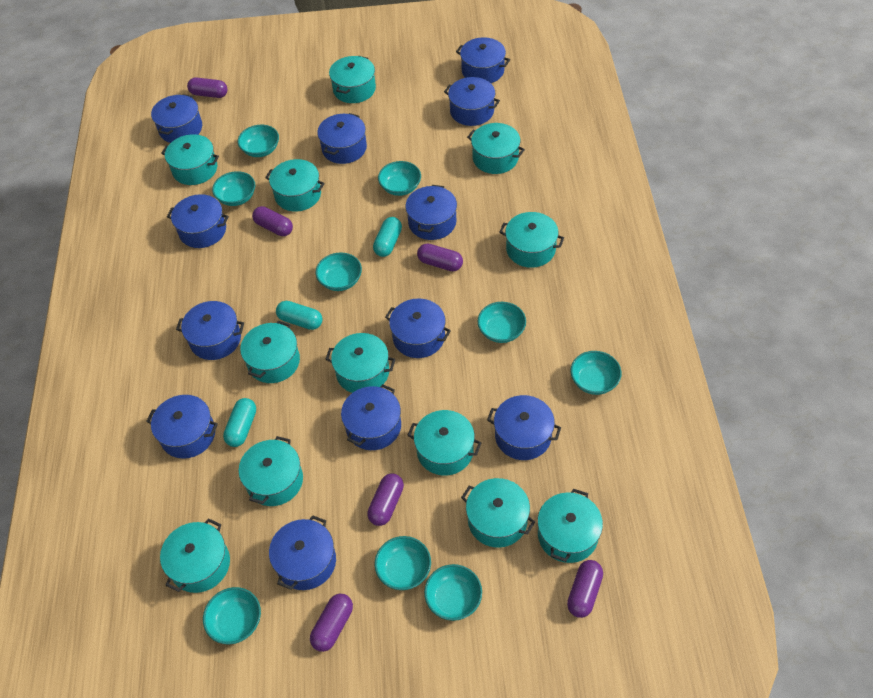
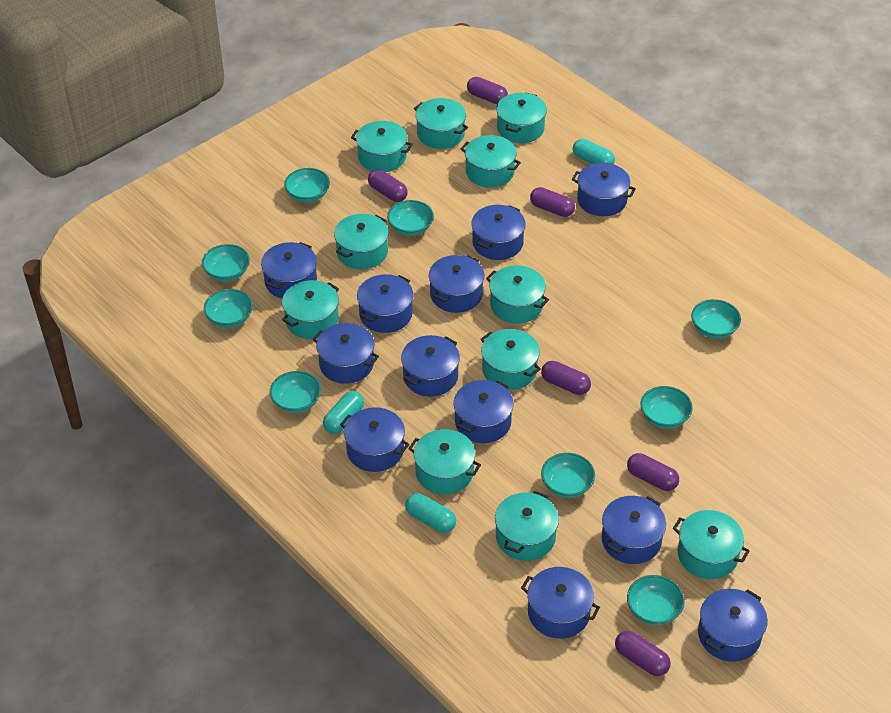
turquoise pot: [160,518,230,593] [161,134,219,185] [239,436,303,506] [240,321,300,383] [265,159,325,212] [325,333,396,393] [329,56,376,103] [408,410,481,476] [461,478,535,548] [467,123,525,174] [499,212,564,268] [537,489,603,563] = 12 -> [282,280,339,339] [334,214,389,269] [351,121,413,172] [408,429,481,495] [414,98,468,149] [461,135,521,188] [481,329,541,390] [486,266,549,324] [495,491,559,561] [496,93,547,143] [673,510,750,579] = 11

